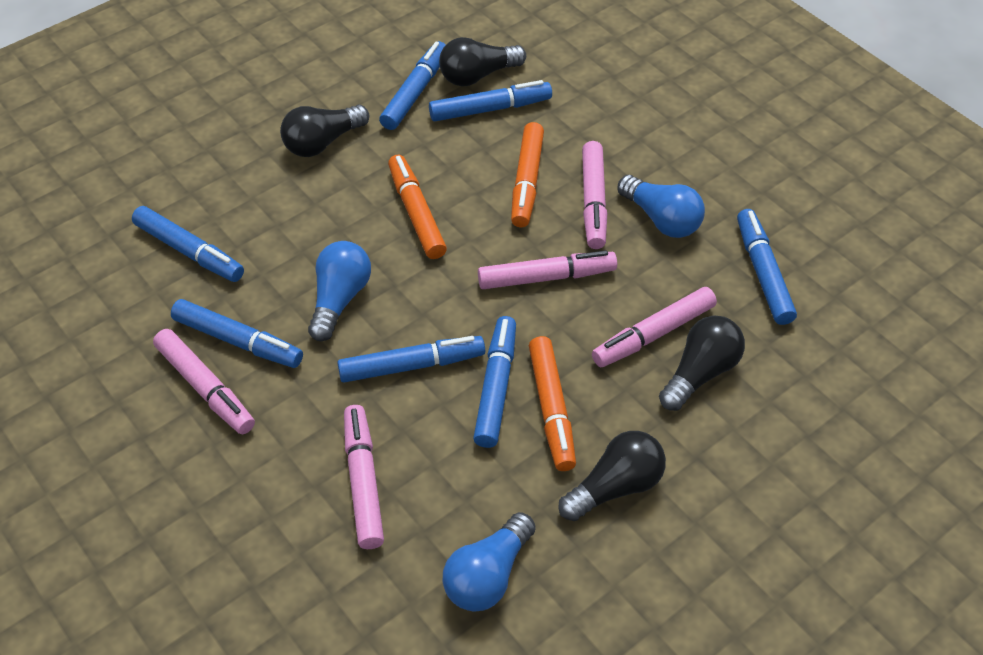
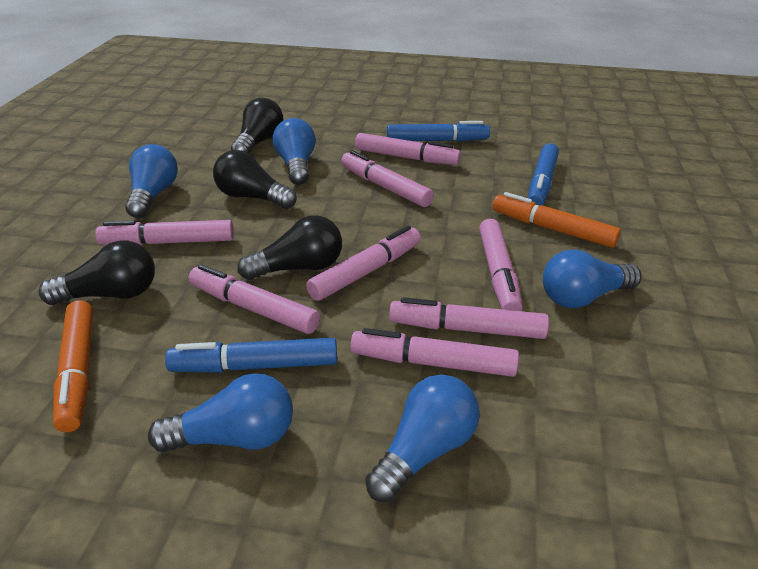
blue light bulb: [308,241,371,341] [443,512,536,611] [617,175,705,238] = 3 -> [125,144,178,218] [148,373,293,452] [273,118,316,185] [365,374,479,502] [543,250,642,308] = 5
blue marker: [132,206,244,282] [171,299,303,368] [337,336,485,382] [379,41,446,130] [429,80,552,121] [473,316,516,448] [737,209,797,325] = 7 -> [165,338,337,373] [387,121,490,142] [528,143,559,205] = 3
orange marker: [388,154,447,259] [511,122,544,227] [529,336,576,471] = 3 -> [53,300,93,432] [493,192,621,248] = 2
pink marker: [153,329,255,434] [344,405,384,549] [478,251,617,289] [582,141,607,249] [592,287,717,367] = 5 -> [95,220,234,245] [189,264,320,334] [306,226,421,301] [341,150,434,207] [350,328,519,377] [355,133,461,165] [389,298,549,339] [479,219,523,311] = 8

